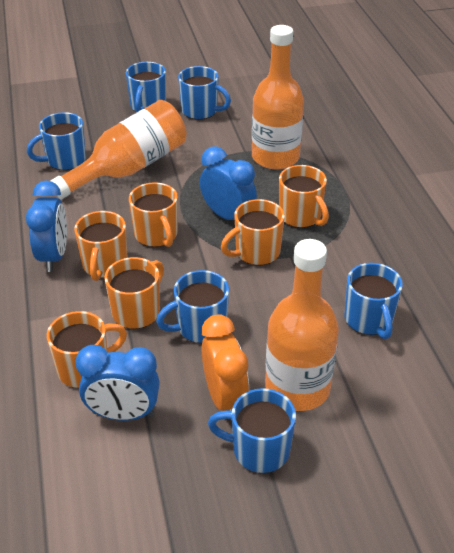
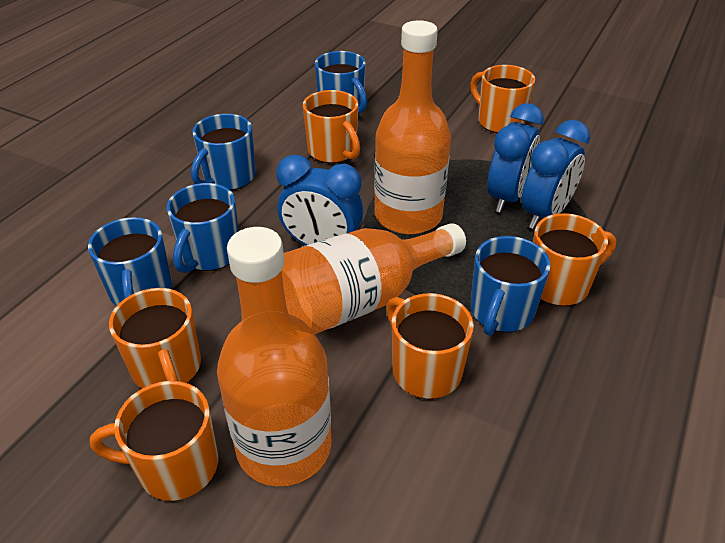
blue mug: [27,112,86,170] [126,62,166,112] [156,270,229,343] [178,66,231,120] [208,388,296,473] [345,263,403,339] = 6 -> [88,217,172,306] [167,183,238,273] [191,114,256,190] [315,51,367,113] [471,236,551,336] = 5
orange clock: [202,314,249,420] = 1 -> none = 0

